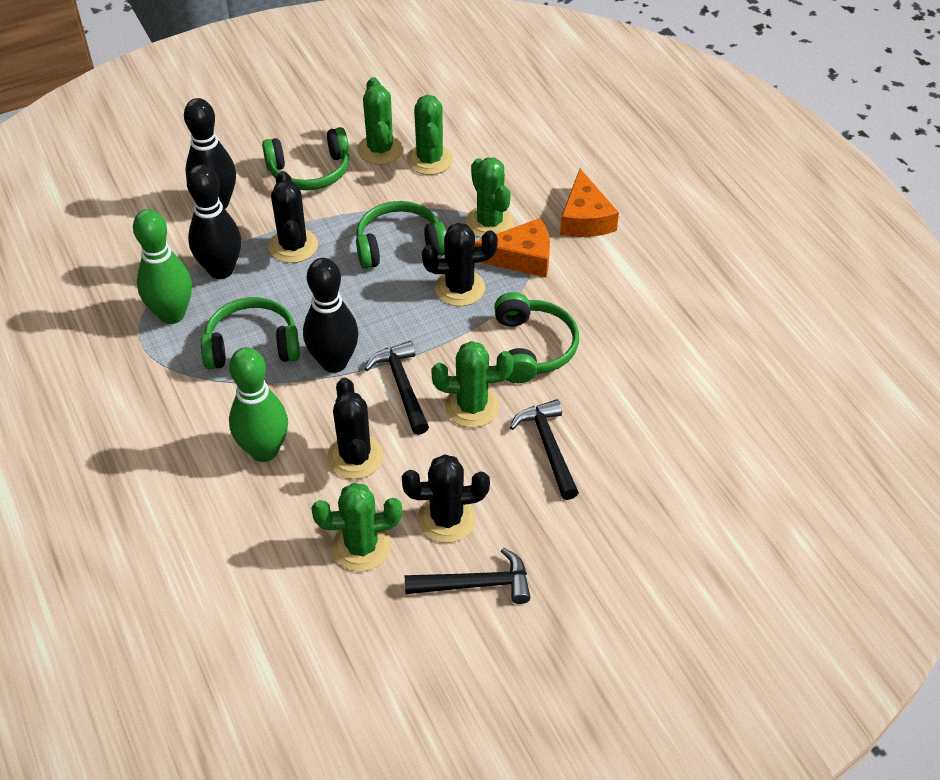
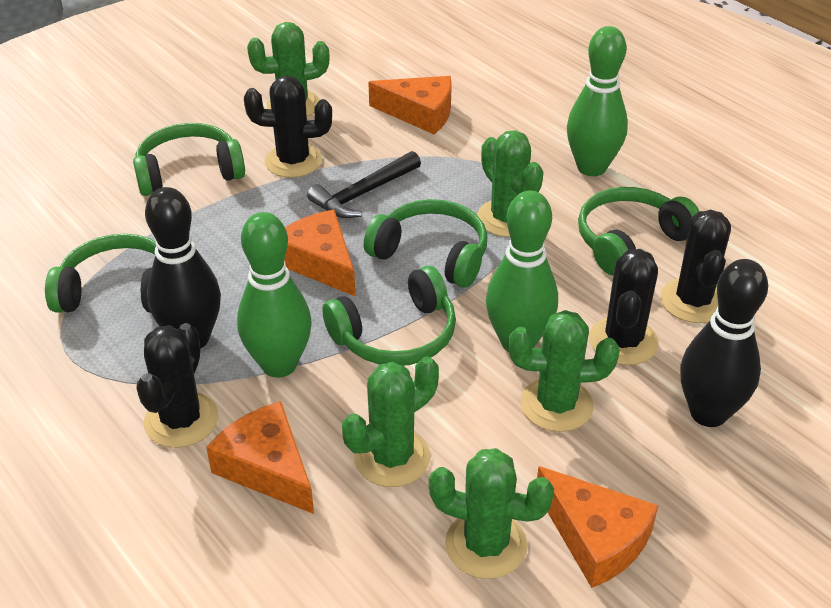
black bowling pin: [184,98,236,209] [187,165,241,279] [303,258,359,373] = 3 -> [145,187,221,349] [680,259,768,427] = 2
black hammer: [364,341,429,435] [405,548,531,604] [510,399,579,500] = 3 -> [307,151,421,218] = 1
green bowling pin: [133,209,192,324] [229,347,288,462] = 2 -> [237,212,312,378] [486,191,558,352] [567,26,628,176] = 3
green headphones: [201,297,300,369] [262,127,349,190] [356,201,446,269] [494,292,579,383] = 4 -> [45,234,156,313] [133,123,245,196] [323,266,456,366] [364,199,487,287] [578,187,700,276] = 5
orange cheese: [475,218,550,278] [560,169,619,237] = 2 -> [206,401,314,514] [284,210,356,297] [368,76,452,134] [537,466,659,588] = 4

